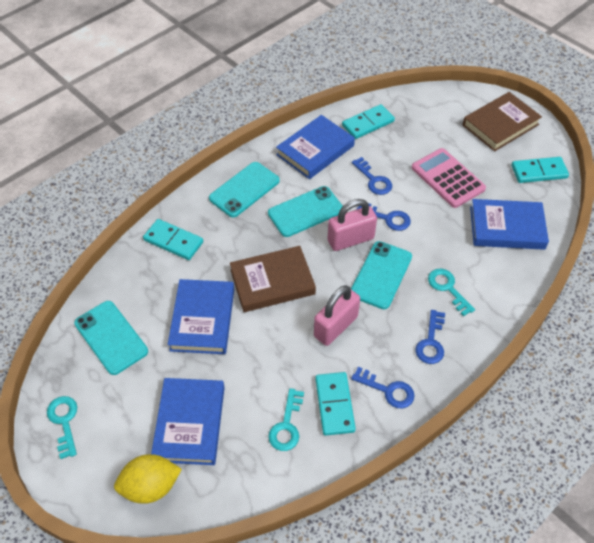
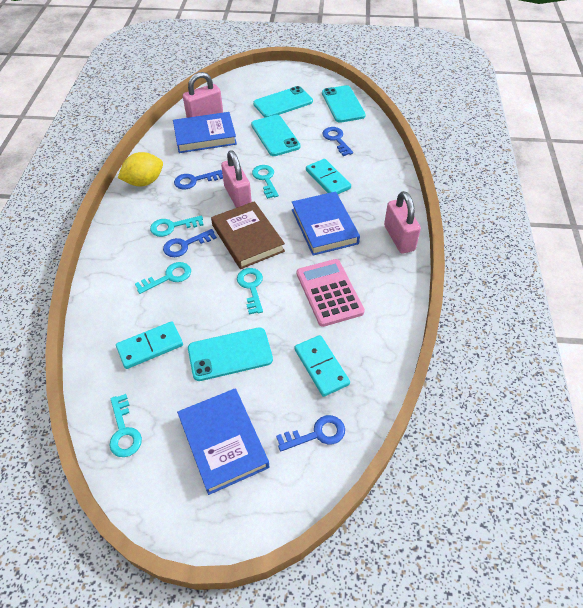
blue book: [151,378,224,465] [168,279,234,354] [276,115,355,179] [470,199,549,250] = 4 -> [173,112,237,153] [177,388,269,495] [292,192,360,256] = 3
brown book: [230,246,316,312] [463,92,542,151] = 2 -> [211,201,285,269] = 1
pink padlock: [314,285,360,346] [327,199,377,251] = 2 -> [183,72,223,118] [221,151,252,208] [384,191,421,254] = 3
turquoise domino: [143,219,203,260] [315,372,356,436] [342,104,395,139] [511,157,569,183] = 4 -> [116,321,183,369] [294,335,350,397] [306,159,351,194] = 3
turquoise key: [47,396,77,459] [268,388,304,451] [428,269,475,316] = 3 -> [109,394,142,457] [135,262,191,294] [150,216,204,237] [237,268,263,315] [252,165,279,199] = 5

